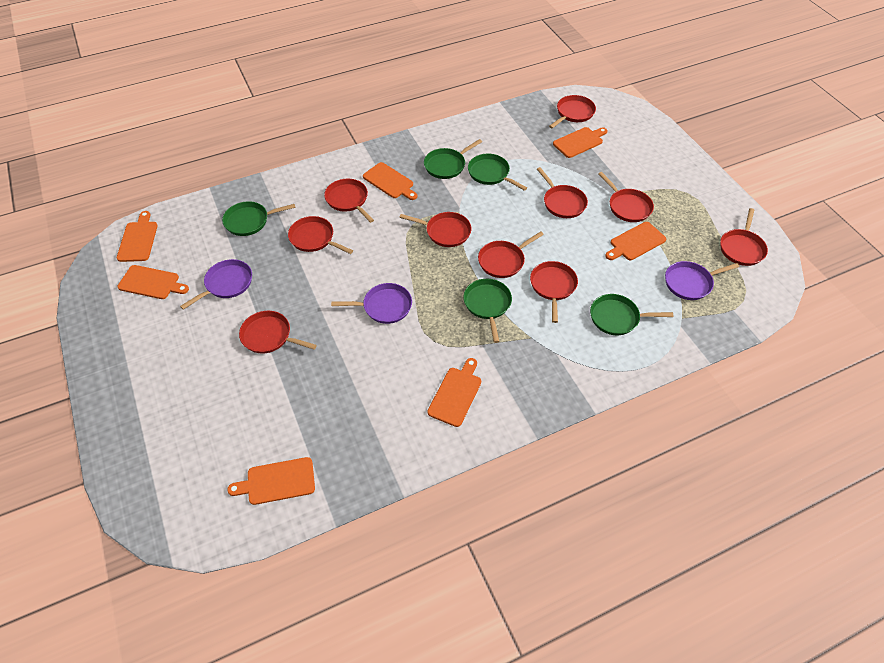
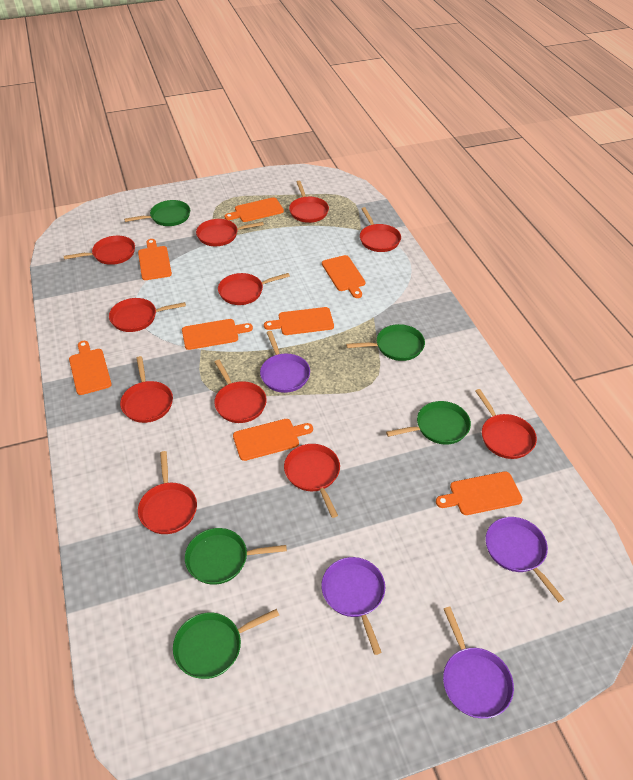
orange cutting board: [117,211,158,262] [117,265,189,299] [227,457,315,505] [363,162,417,200] [427,358,481,427] [553,127,607,158] [605,222,666,260] = 7 -> [69,341,112,395] [138,239,172,280] [182,319,253,350] [225,197,284,222] [233,419,313,461] [264,307,334,335] [322,255,365,298] [436,471,523,515] = 8
purple pan: [180,259,252,310] [331,283,412,324] [665,261,740,300] = 3 -> [260,331,310,393] [321,557,385,655] [443,607,514,719] [486,517,564,602] = 4
red pan: [239,311,317,354] [288,216,353,254] [324,179,374,223] [399,212,471,247] [478,231,544,278] [530,261,578,323] [537,167,588,218] [549,95,596,128] [598,172,654,222] [720,208,768,266] = 10 -> [64,236,135,265] [109,298,186,332] [120,356,173,423] [138,451,197,534] [196,219,264,246] [214,360,267,423] [218,273,290,305] [284,444,340,518] [289,181,329,223] [360,207,401,252] [475,389,537,459] = 11

